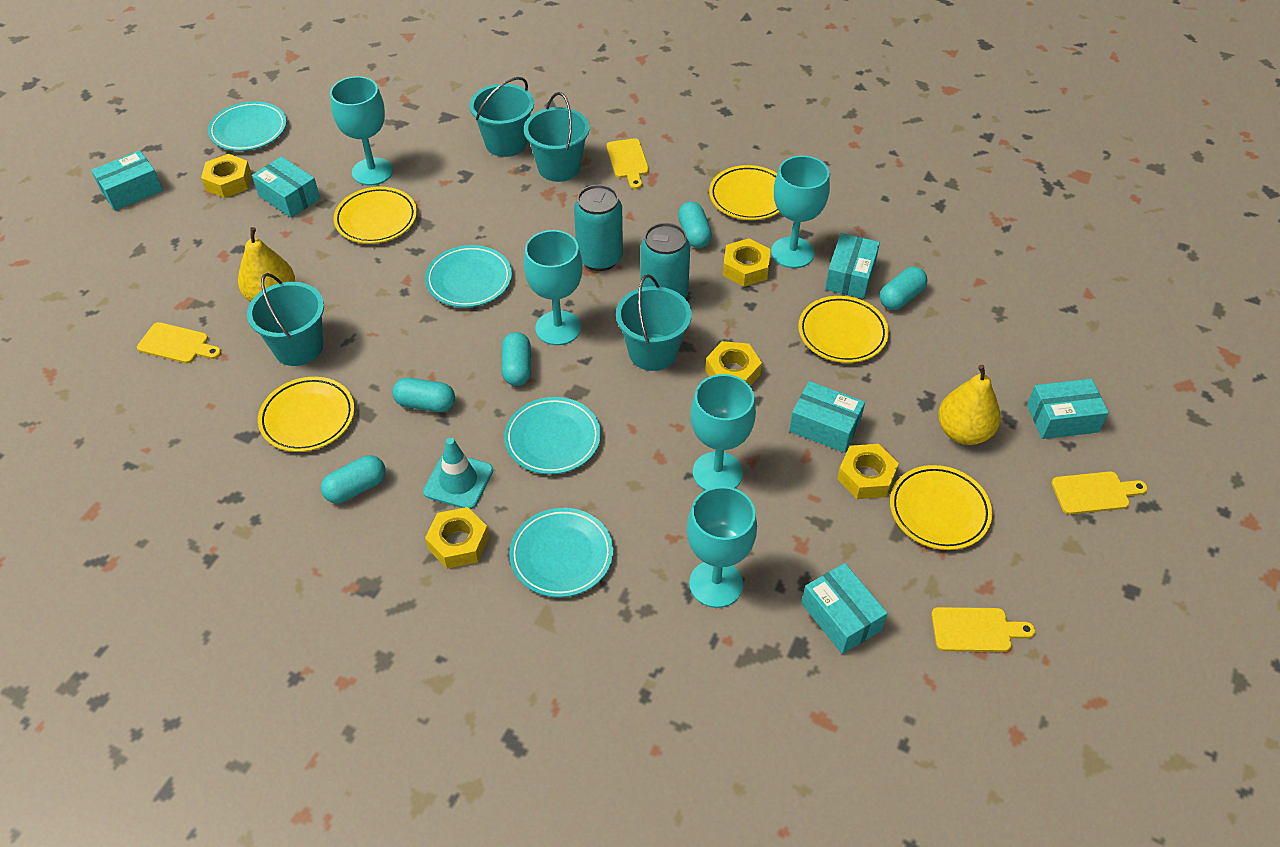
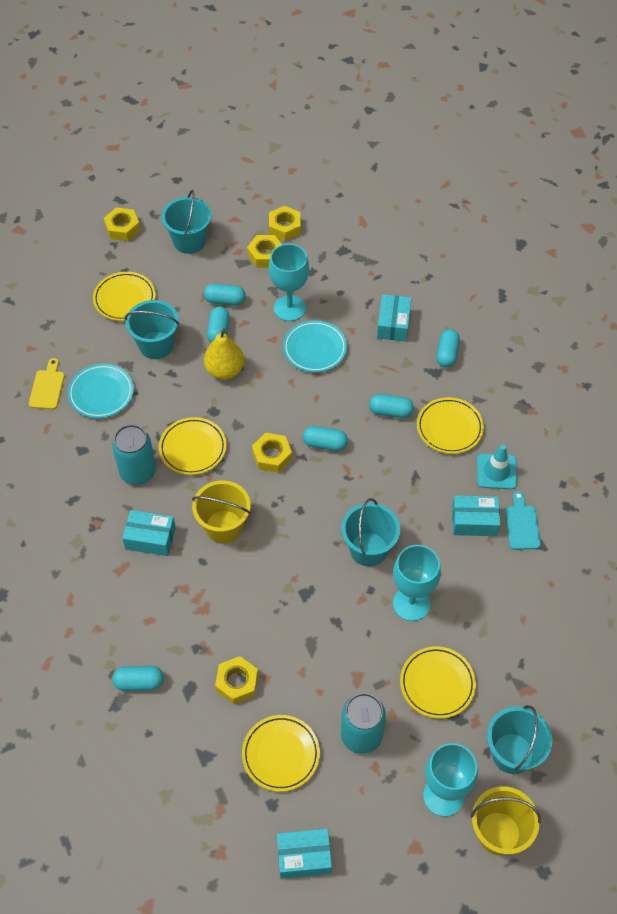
turquoise box: [91,150,163,211] [252,156,320,218] [789,381,865,453] [802,563,888,654] [825,233,880,299] [1027,379,1109,439] = 6 -> [122,510,176,556] [277,829,332,879] [377,294,412,342] [452,495,500,536] = 4
turquoise capsule: [321,455,386,503] [392,378,455,412] [502,332,531,386] [678,201,712,248] [880,266,928,310] = 5 -> [112,666,164,691] [204,284,246,306] [207,307,230,343] [303,426,348,451] [369,394,414,418] [436,329,460,368] = 6
turquoise cutting board: none = 0 -> [505,491,540,550] = 1
turquoise goblet: [330,76,393,186] [524,230,583,345] [687,486,757,608] [690,374,756,490] [771,156,830,268] = 5 -> [269,244,309,321] [393,545,441,621] [423,743,478,817] = 3
turquoise plate: [208,101,287,151] [425,245,512,308] [504,397,601,475] [509,508,613,597] = 4 -> [68,364,134,418] [283,320,347,372] = 2
yellow bucket: none = 0 -> [192,480,251,544] [470,786,541,855] = 2
yellow cutting board: [137,322,221,364] [607,138,649,189] [931,607,1035,652] [1051,471,1148,514] = 4 -> [29,358,65,410] = 1
yellow pear: [238,227,295,302] [938,365,1001,445] = 2 -> [204,328,244,380] = 1

